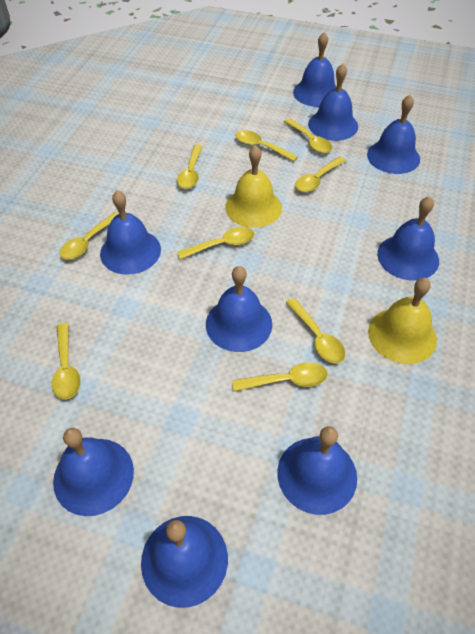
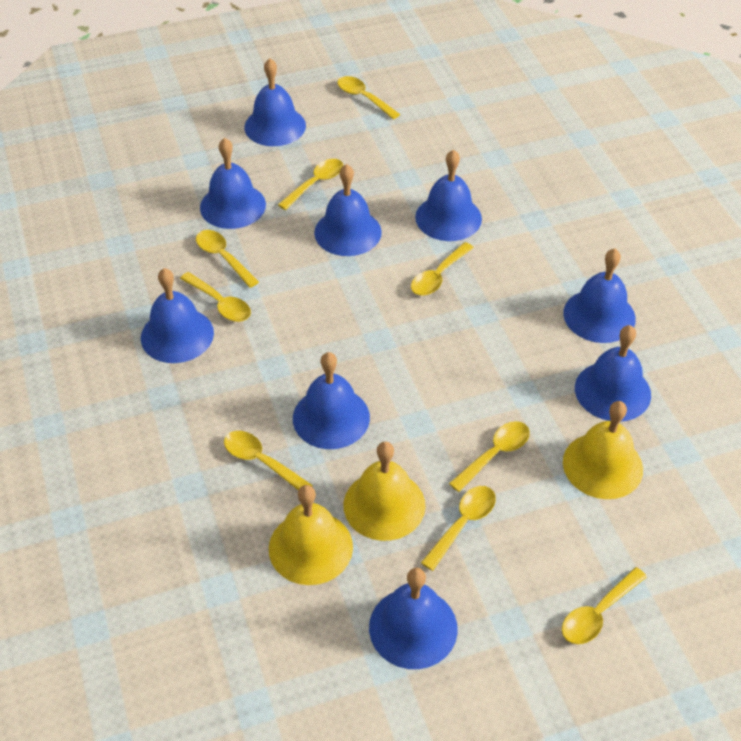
yellow bell: [225,145,282,228] [368,278,437,364] = 2 -> [269,485,353,585] [344,441,425,541] [563,401,643,499] = 3

